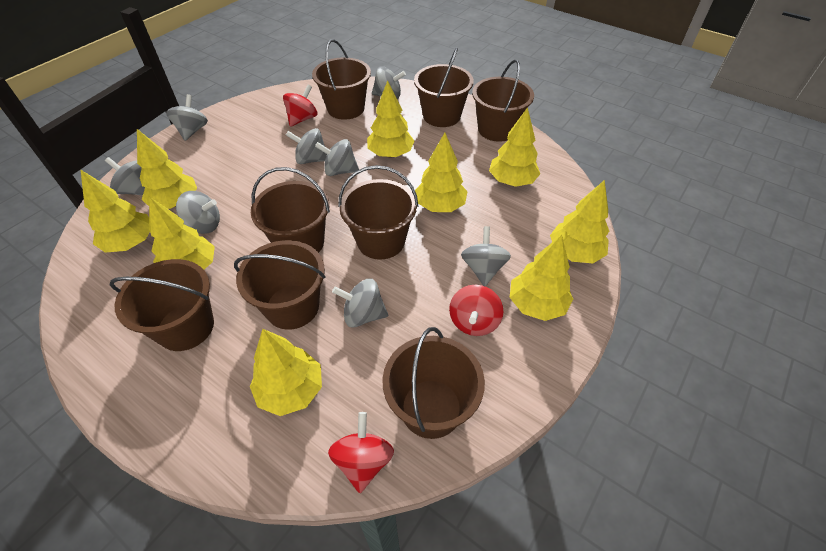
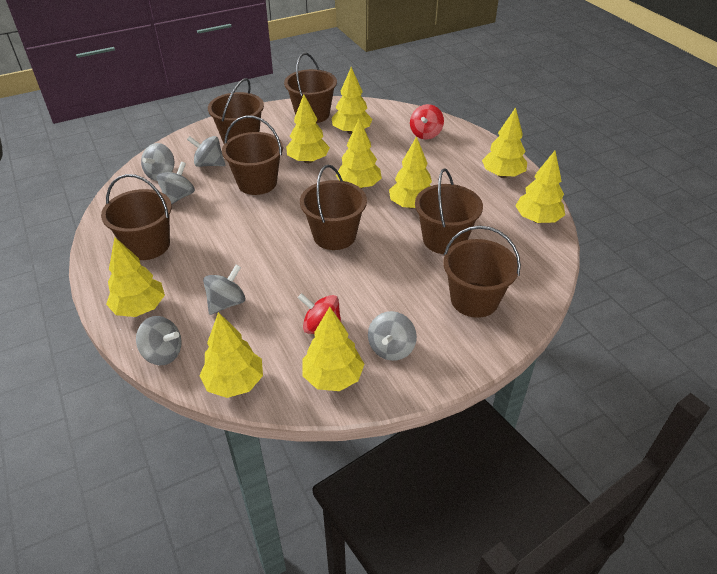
brown bucket: [110,259,214,351] [234,240,325,330] [251,167,330,253] [312,39,371,120] [338,165,418,260] [382,327,485,439] [414,48,474,127] [472,60,534,142] = 8 -> [101,174,172,260] [208,78,264,143] [222,116,283,195] [284,53,337,123] [300,165,367,250] [415,168,483,254] [443,226,521,318] = 7
grey spinning top: [105,157,145,196] [166,94,208,141] [176,191,220,234] [286,128,327,164] [315,139,359,176] [332,279,388,327] [372,66,406,99] [461,226,511,286] = 8 -> [136,316,182,365] [141,143,174,181] [157,162,195,204] [187,136,226,167] [203,265,245,315] [368,311,417,361] = 6
red spinning top: [283,85,317,127] [328,412,394,493] [449,285,504,336] = 3 -> [298,293,342,334] [410,104,444,140] = 2

